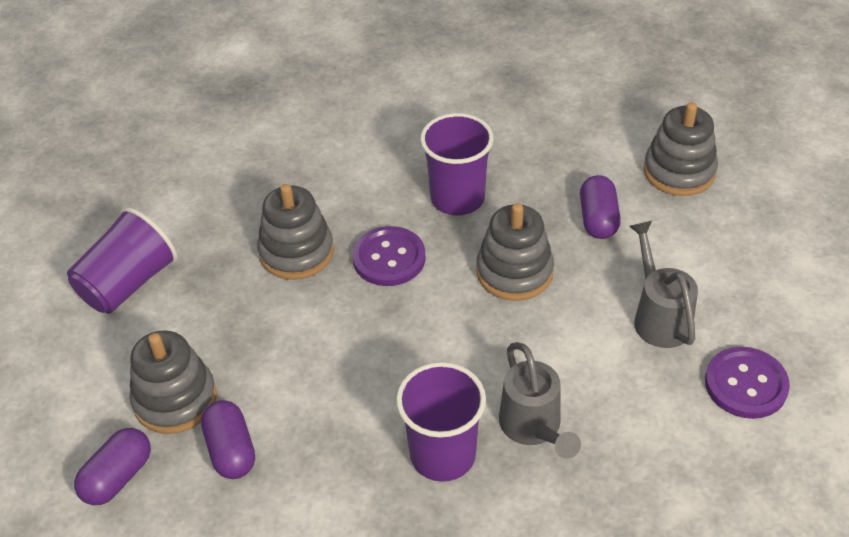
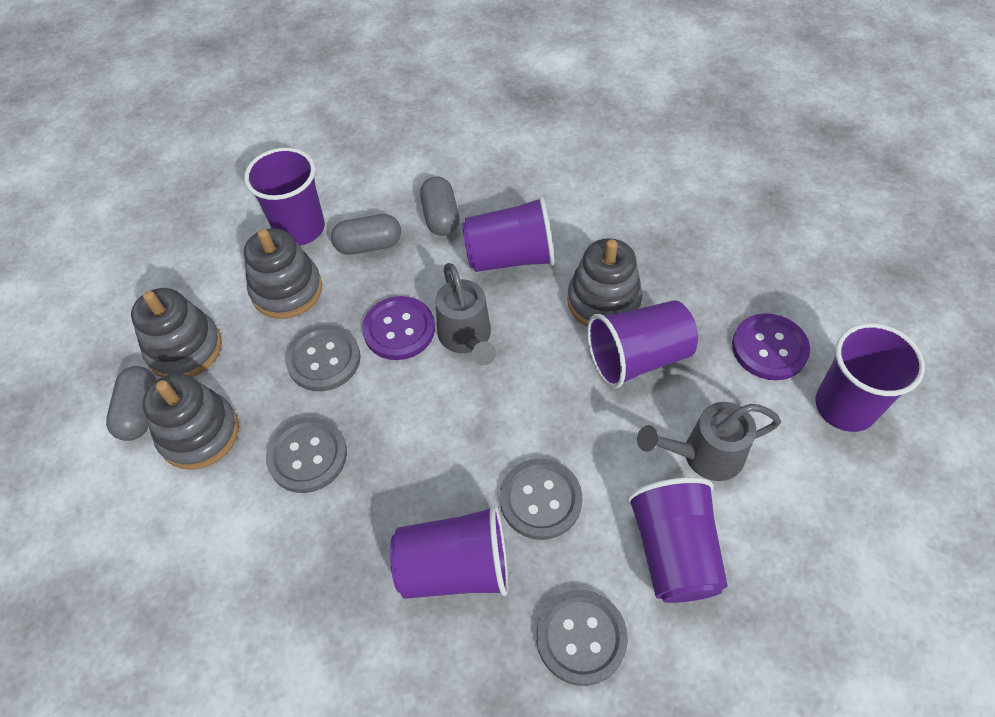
grey button: none = 0 -> [266,417,347,493] [285,325,361,391] [500,459,583,540] [536,590,628,686] = 4
grey capsule: none = 0 -> [106,366,156,441] [331,214,401,255] [420,176,459,236] = 3
purple capsule: [74,428,151,505] [201,400,255,479] [580,175,621,239] = 3 -> none = 0
purple cup: [67,207,177,314] [396,362,486,482] [420,113,494,215] = 3 -> [244,148,325,245] [390,505,508,599] [462,196,555,272] [587,300,698,389] [627,477,728,603] [816,323,925,432] = 6

